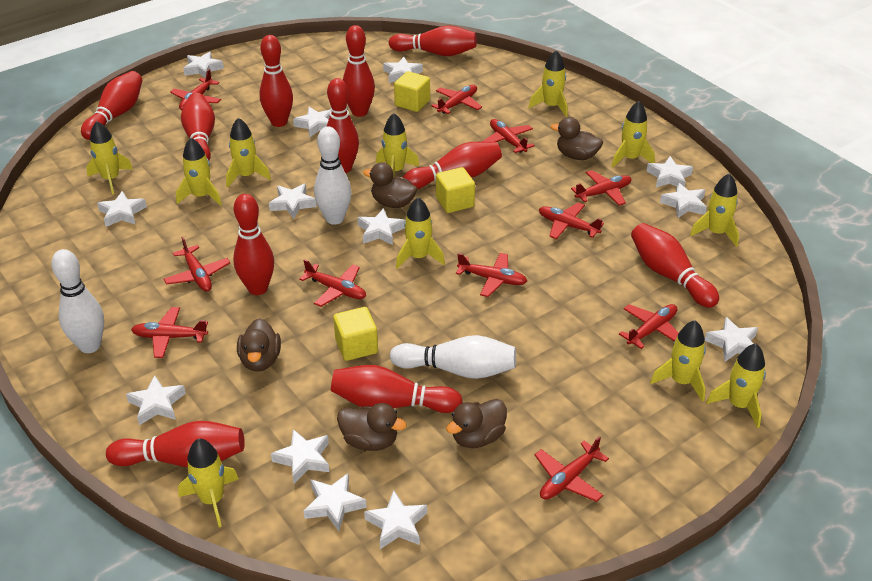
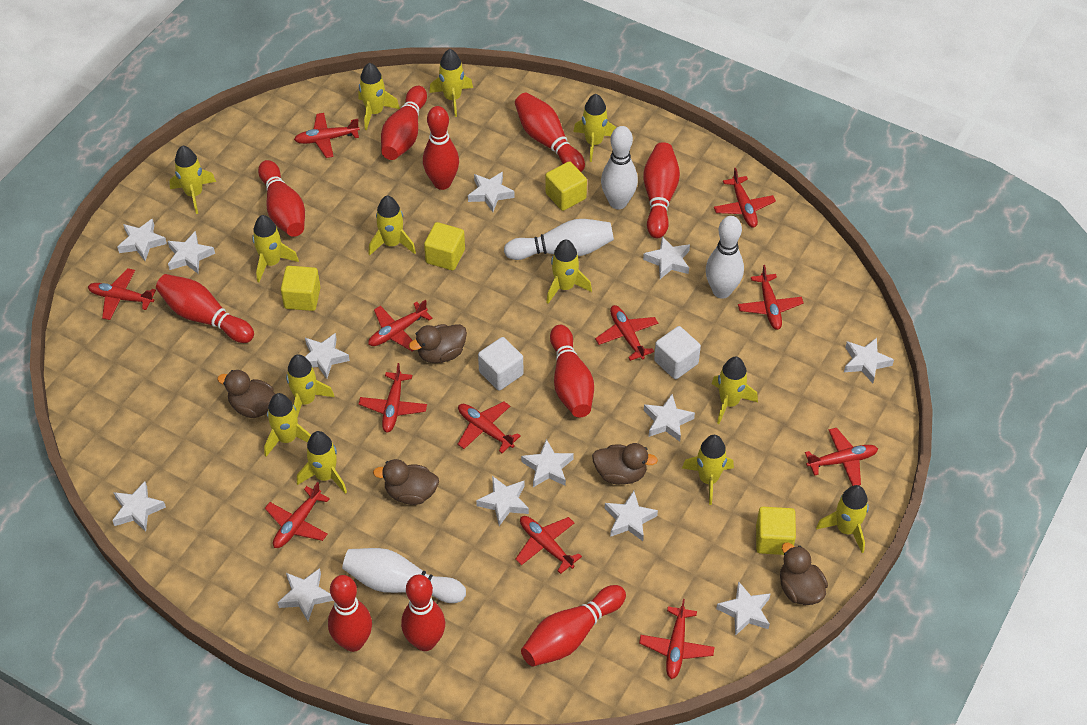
red bowling pin: [81,71,143,140] [106,421,245,467] [181,93,215,160] [233,194,274,295] [260,35,293,127] [327,78,359,173] [331,365,463,413] [343,25,375,117] [389,25,477,56] [403,142,502,189] [631,223,719,308] = 11 -> [156,274,254,343] [258,160,305,237] [328,575,372,652] [381,86,427,160] [401,575,445,651] [423,106,459,190] [515,93,585,172] [521,585,626,666] [550,325,594,417] [644,142,680,238] = 10
red plane: [131,307,208,358] [164,237,230,292] [170,69,221,110] [299,259,366,307] [431,85,482,114] [456,253,527,297] [482,119,535,153] [535,436,609,502] [539,202,604,239] [571,170,632,206] [619,304,679,349] = 11 -> [88,268,156,320] [265,482,330,548] [294,113,360,158] [359,363,427,433] [368,300,432,352] [458,402,520,453] [515,516,582,574] [595,305,658,361] [639,599,714,679] [714,168,776,228] [738,265,804,330] [805,428,878,486] = 12
white bowling pin: [51,249,104,353] [314,127,351,225] [390,335,516,379] = 3 -> [342,548,466,603] [504,219,614,260] [601,126,638,209] [706,216,744,299] = 4
white cube: none = 0 -> [478,337,524,391] [654,326,701,379] = 2
yellow cube: [333,307,378,361] [394,71,430,112] [436,167,475,213] = 3 -> [281,266,321,311] [424,222,465,271] [545,161,587,211] [756,507,796,555] = 4
yellow rocket: [86,121,133,194] [176,138,222,206] [178,439,239,527] [226,118,271,188] [376,113,419,178] [396,197,445,269] [528,50,568,117] [611,101,655,168] [650,320,706,402] [690,173,739,247] [706,344,766,428] = 11 -> [169,145,216,214] [252,215,299,282] [264,393,311,457] [286,354,335,417] [297,431,347,494] [359,63,400,130] [368,196,416,256] [429,49,473,117] [546,239,592,304] [573,94,616,162] [682,435,734,505] [712,357,758,424] [816,485,869,553] = 13

